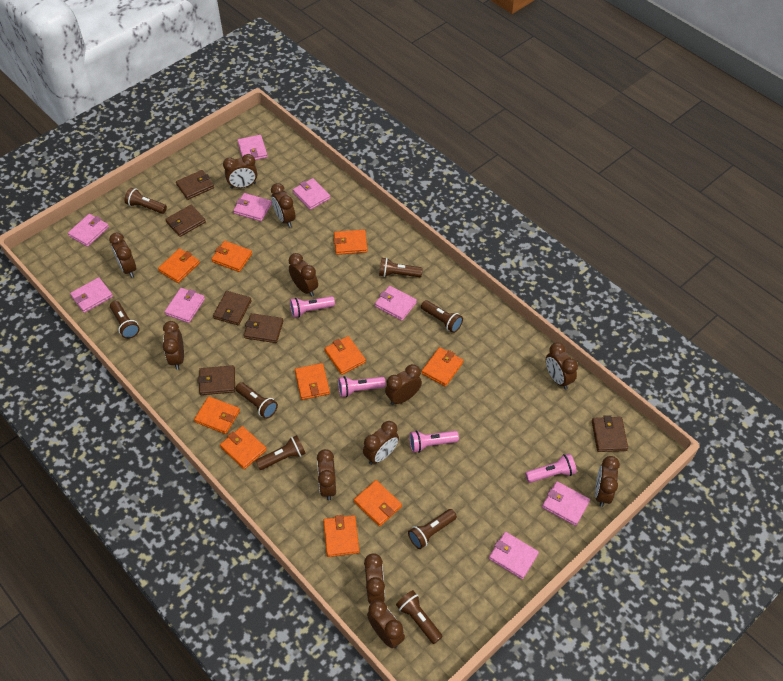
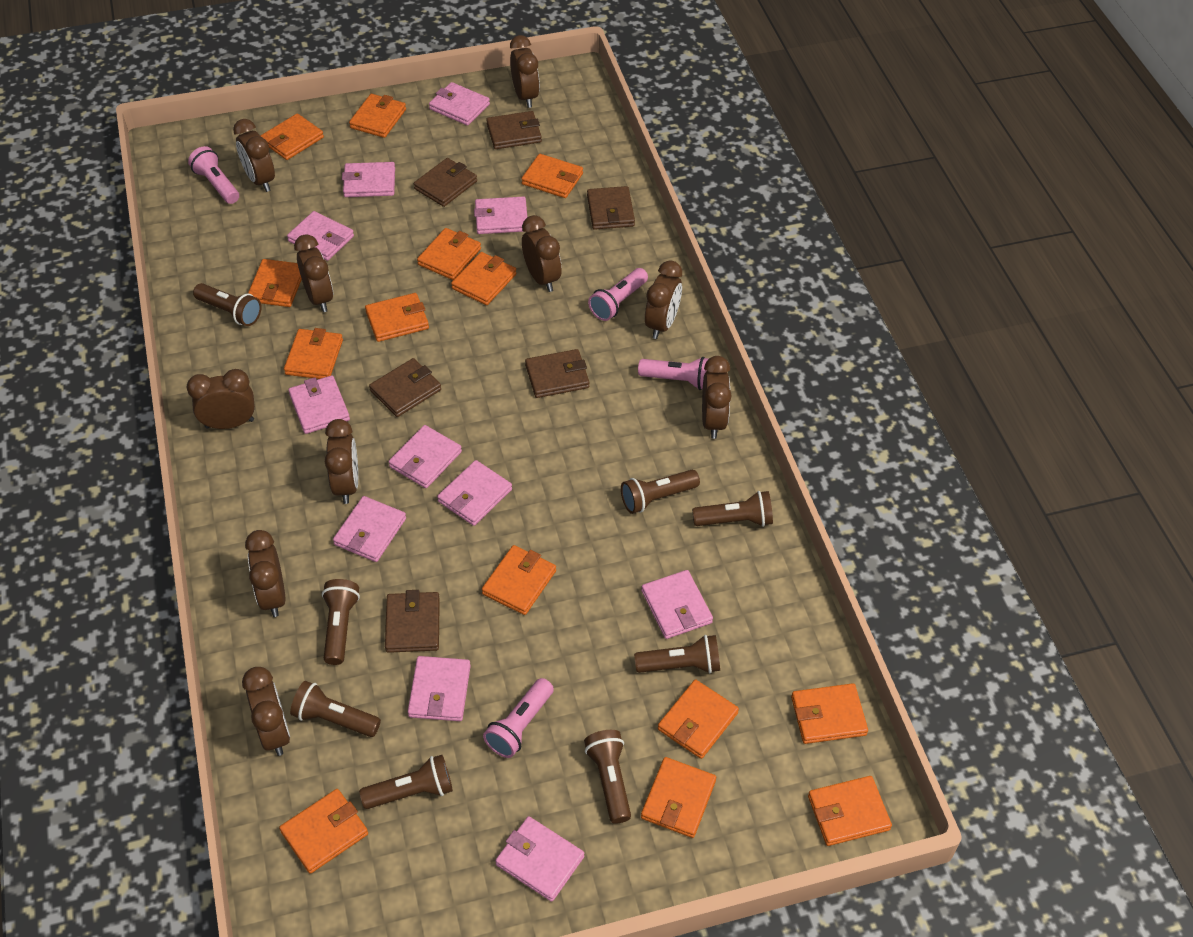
brown clock: [109,232,136,278] [163,321,184,370] [223,154,258,189] [271,183,295,227] [289,253,318,297] [317,449,336,500] [363,421,399,465] [364,553,385,604] [367,600,405,648] [385,364,422,405] [546,343,578,389] [595,456,620,507] = 12 -> [187,369,255,429] [233,119,275,192] [242,667,290,756] [245,530,286,617] [294,234,333,312] [325,419,358,504] [510,35,540,108] [522,215,562,292] [645,260,682,339] [702,356,732,439] = 10
orange wallet: [158,248,200,283] [194,396,240,434] [211,241,252,272] [220,426,267,469] [295,363,330,400] [323,515,359,557] [324,336,366,375] [333,230,367,255] [354,480,402,527] [422,347,463,387] = 10 -> [248,259,302,307] [261,113,324,160] [279,789,368,874] [284,328,343,379] [349,94,406,138] [365,293,429,342] [417,228,481,280] [451,252,517,305] [482,545,556,615] [521,154,583,198] [641,757,716,838] [658,680,739,759] [791,683,868,744] [808,776,892,846] = 14
pink wallet: [68,214,109,247] [70,277,113,313] [165,288,205,323] [233,193,272,221] [237,135,268,160] [293,178,330,210] [375,286,417,321] [489,532,539,579] [542,481,590,526] = 9 -> [287,211,354,261] [288,375,350,434] [333,496,406,562] [342,162,395,197] [389,425,462,488] [408,656,471,721] [429,82,490,125] [437,460,512,526] [474,196,527,234] [495,816,584,902] [641,570,713,639] = 11

